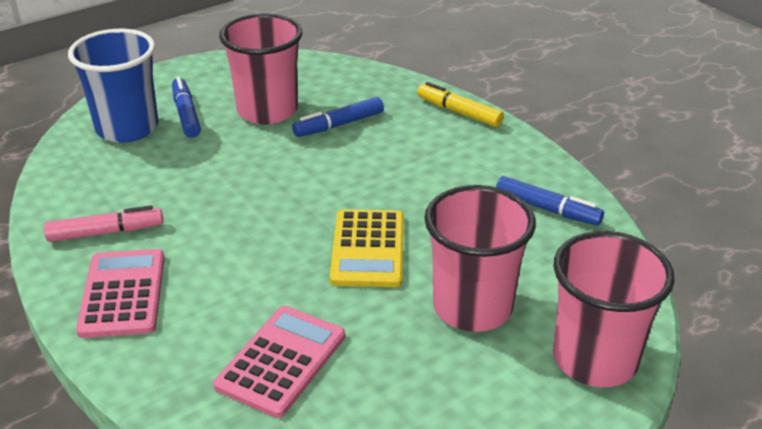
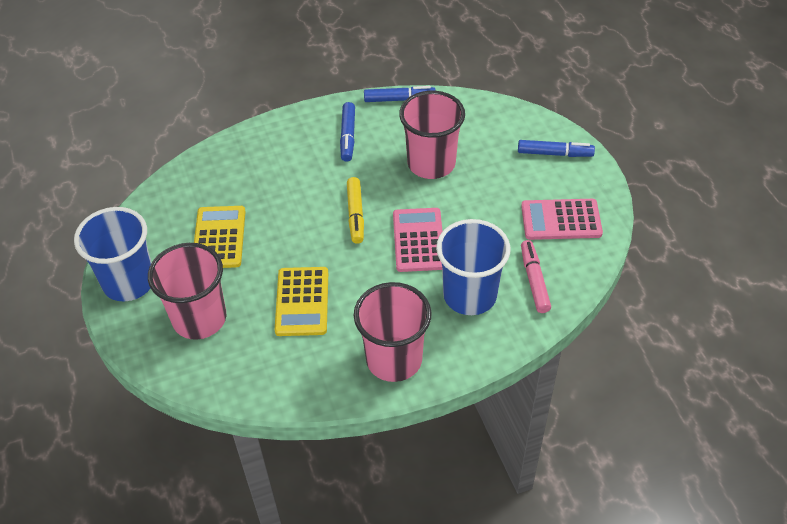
blue cup: [68,29,158,143] = 1 -> [74,207,152,301] [436,219,511,315] = 2
yellow calculator: [330,209,404,287] = 1 -> [194,206,246,268] [275,267,328,336] = 2

